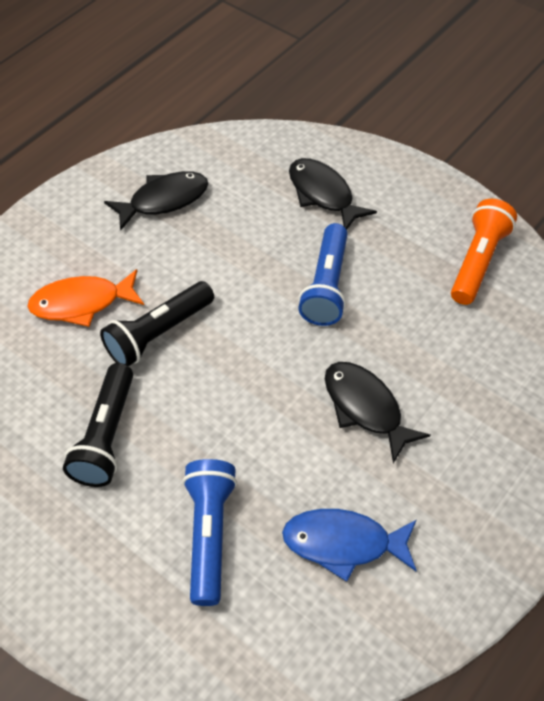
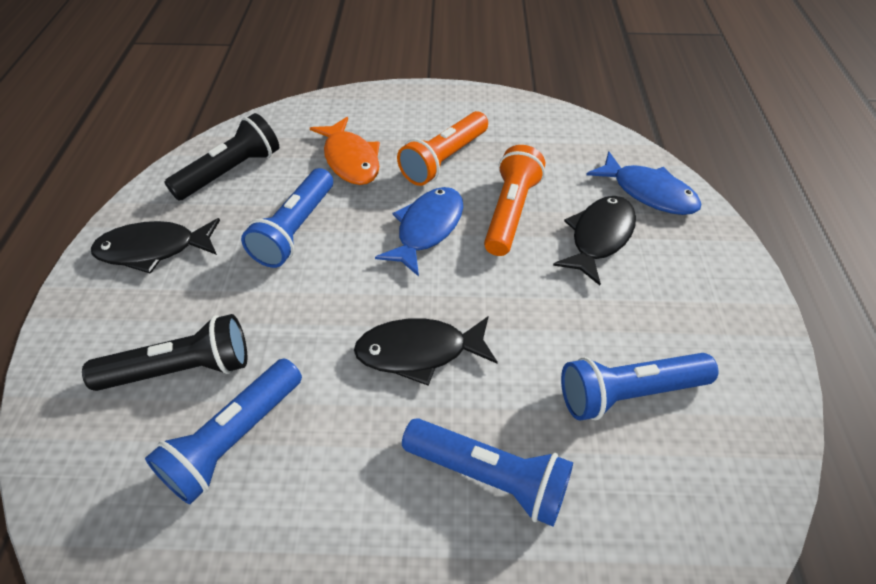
blue fish: [282,509,417,582] = 1 -> [375,187,463,277] [586,151,702,215] = 2
blue flashlight: [183,459,237,606] [298,223,348,326] = 2 -> [145,359,302,504] [241,168,333,268] [402,418,573,526] [561,353,718,421] = 4
orange flashlight: [451,199,517,305] = 1 -> [397,111,488,186] [484,145,545,256] = 2

